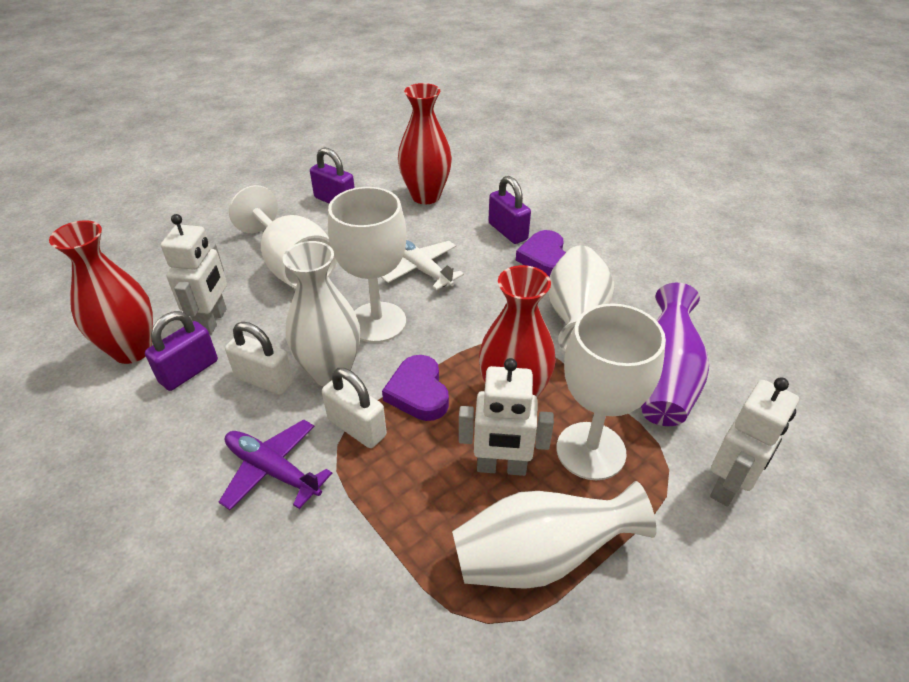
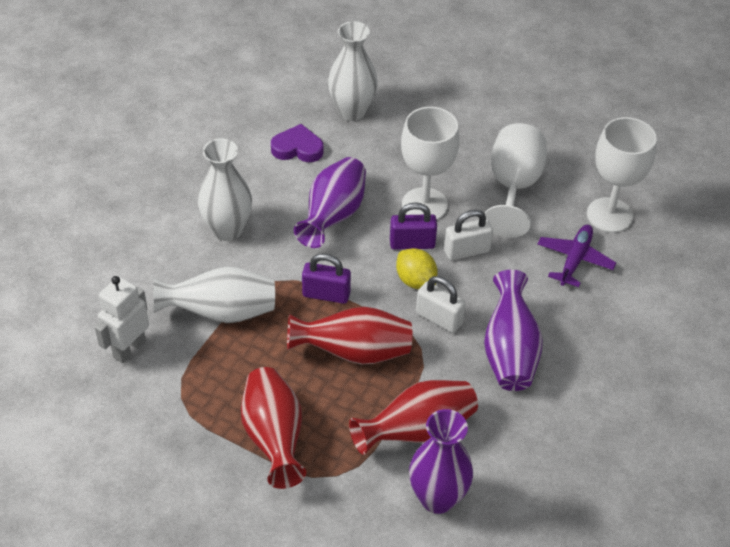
purple heart: [382,355,449,421] [516,230,566,277] = 2 -> [271,124,323,162] = 1
purple padlock: [145,311,218,391] [310,147,355,204] [488,176,531,244] = 3 -> [302,253,351,304] [390,202,437,250] = 2
purple vase: [641,283,709,426] = 1 -> [294,157,366,248] [409,409,473,514] [484,270,543,391] = 3
white plane: [381,240,464,290] = 1 -> none = 0
white robot: [161,214,227,335] [459,358,554,476] [710,377,799,507] = 3 -> [95,276,149,363] = 1
yellow lemon: none = 0 -> [396,248,438,289] = 1

